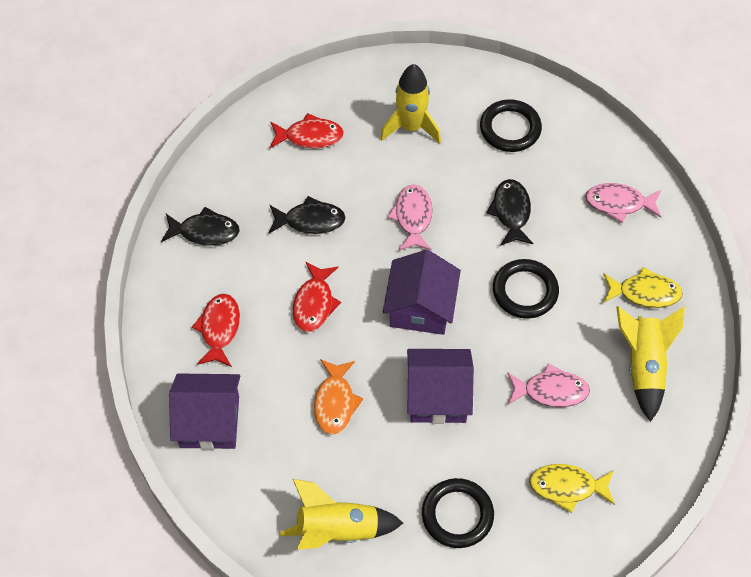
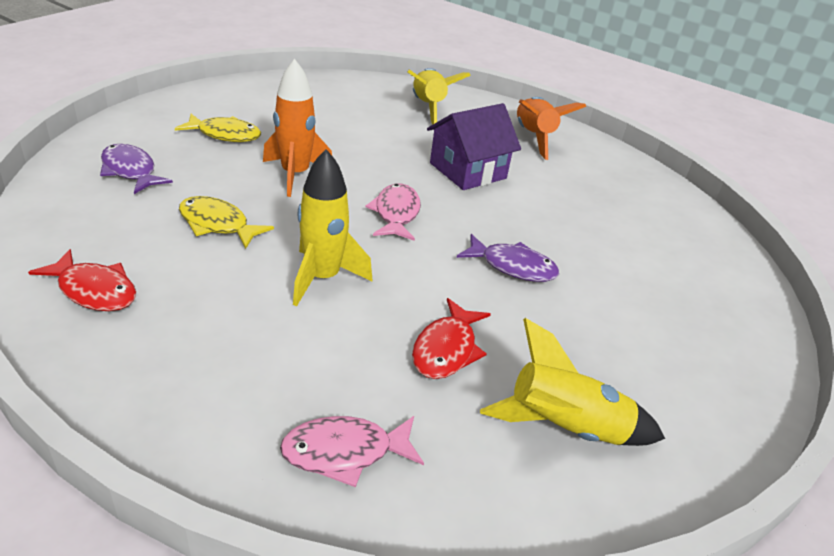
black fish: [161,207,240,246] [269,196,346,234] [487,179,533,246] = 3 -> none = 0
black ring: [422,478,494,548] [480,99,542,152] [493,259,559,319] = 3 -> none = 0
orange fish: [314,359,363,435] = 1 -> none = 0
orange rocket: none = 0 -> [263,59,332,197] [517,97,586,160] = 2
pink fish: [388,184,433,251] [507,364,590,407] [585,183,661,223] = 3 -> [280,416,424,487] [365,184,421,241] = 2
purple fish: none = 0 -> [100,144,173,194] [457,234,559,282] = 2
purple house: [169,374,240,450] [383,250,461,335] [407,349,474,424] = 3 -> [427,103,521,190] = 1
red fish: [192,294,240,367] [270,113,344,148] [292,262,341,332] = 3 -> [28,249,136,311] [412,298,491,379] = 2

